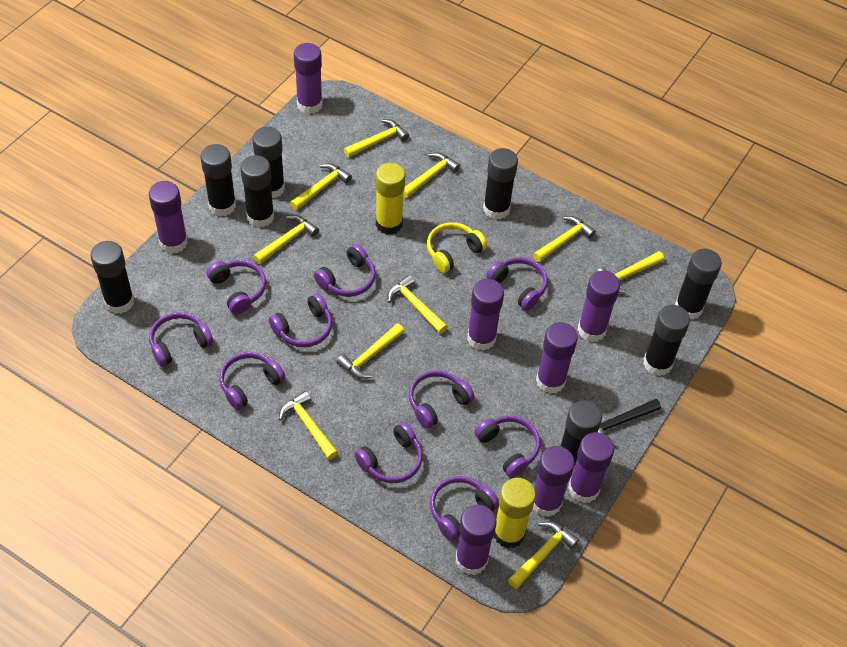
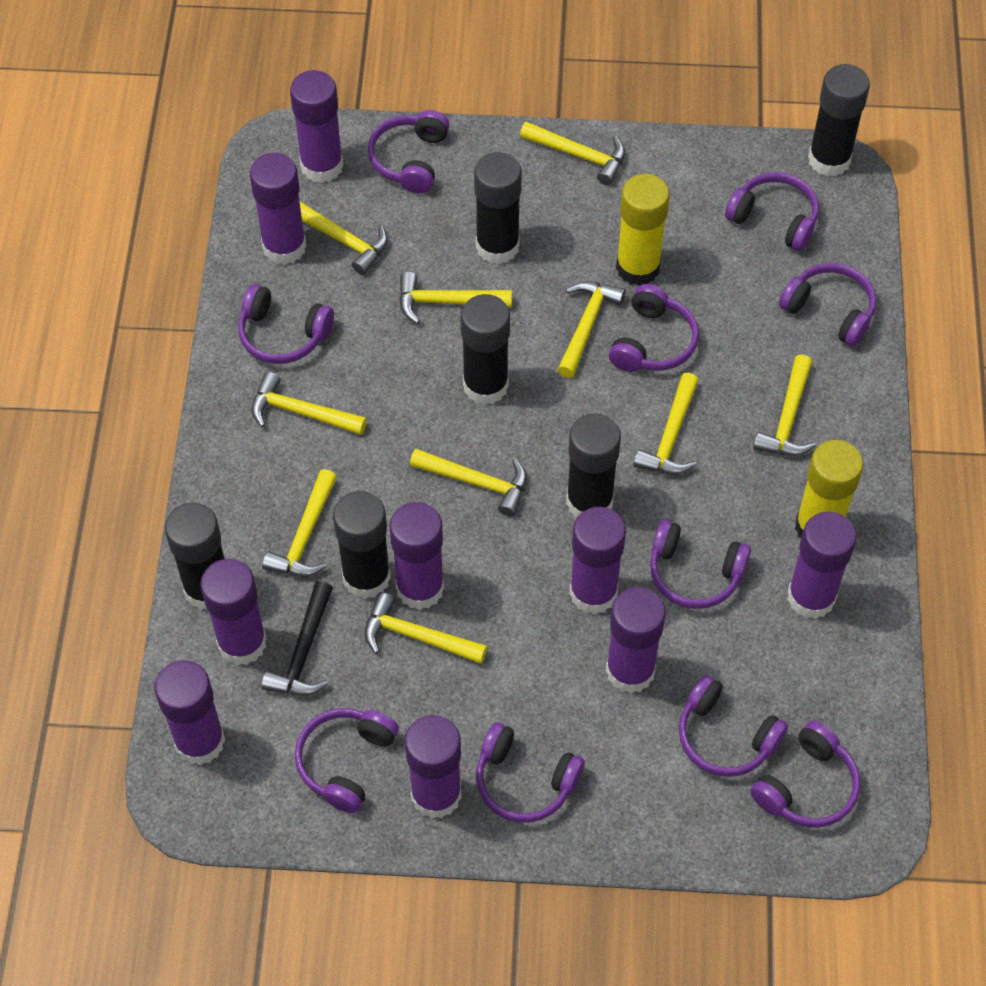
black glue stick: [91,241,134,314] [201,144,236,217] [241,155,274,228] [252,127,285,198] [483,148,518,220] [561,400,602,471] [643,305,690,376] [675,249,722,320] = 8 -> [165,502,224,610] [333,491,391,599] [461,294,510,405] [474,152,522,264] [566,413,621,518] [808,64,870,177] = 6
purple glue stick: [149,181,188,254] [294,43,323,114] [456,505,497,575] [467,279,504,351] [533,446,575,517] [536,322,578,394] [568,432,614,503] [577,271,620,342] = 8 -> [155,660,225,765] [201,559,266,665] [250,153,306,265] [290,70,343,183] [390,502,444,610] [405,715,461,819] [569,507,626,615] [606,587,666,693] [787,511,857,619] = 9
yellow headphones: [427,222,487,273] = 1 -> none = 0

